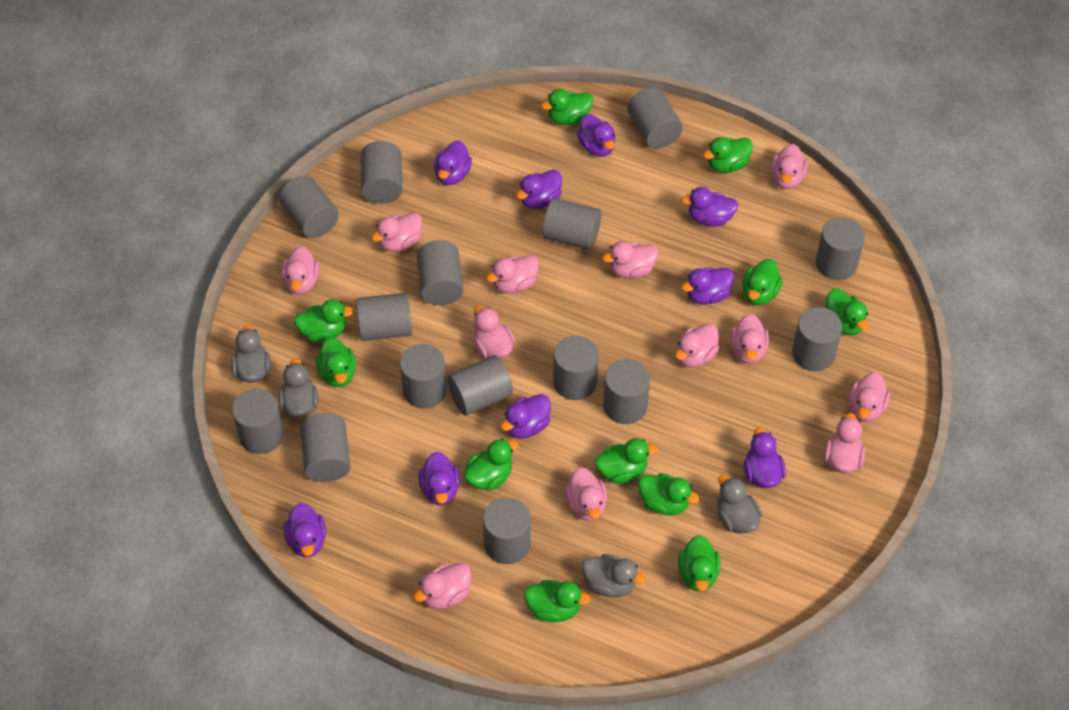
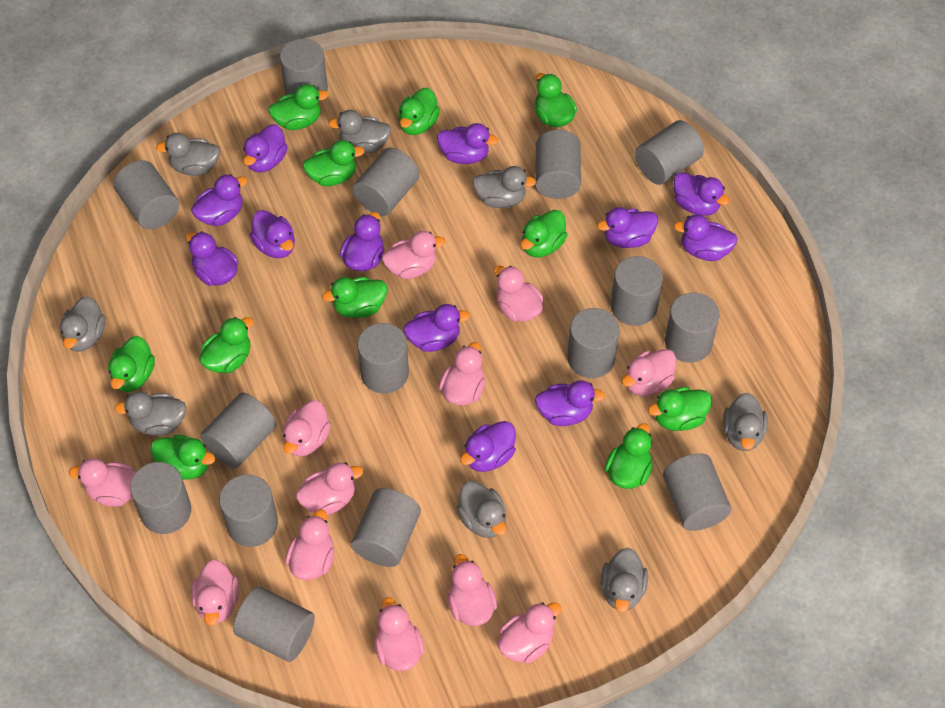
grey duck: [231,325,271,383] [278,358,318,417] [582,554,646,597] [717,474,762,534] = 4 -> [60,296,106,352] [114,391,186,436] [156,133,220,176] [328,110,391,153] [456,481,506,538] [472,166,536,208] [601,548,648,612] [723,393,768,451] = 8
purple duck: [283,503,326,557] [419,452,460,505] [434,141,472,185] [501,394,551,439] [516,169,562,209] [577,114,615,157] [681,187,738,227] [681,267,734,305] [744,427,786,488] = 9 -> [186,231,238,286] [191,174,247,226] [243,124,288,173] [250,210,295,258] [340,212,384,271] [403,304,470,352] [437,123,498,164] [460,421,516,472] [535,380,605,426] [597,207,658,248] [674,172,730,216] [674,214,738,261] = 12

